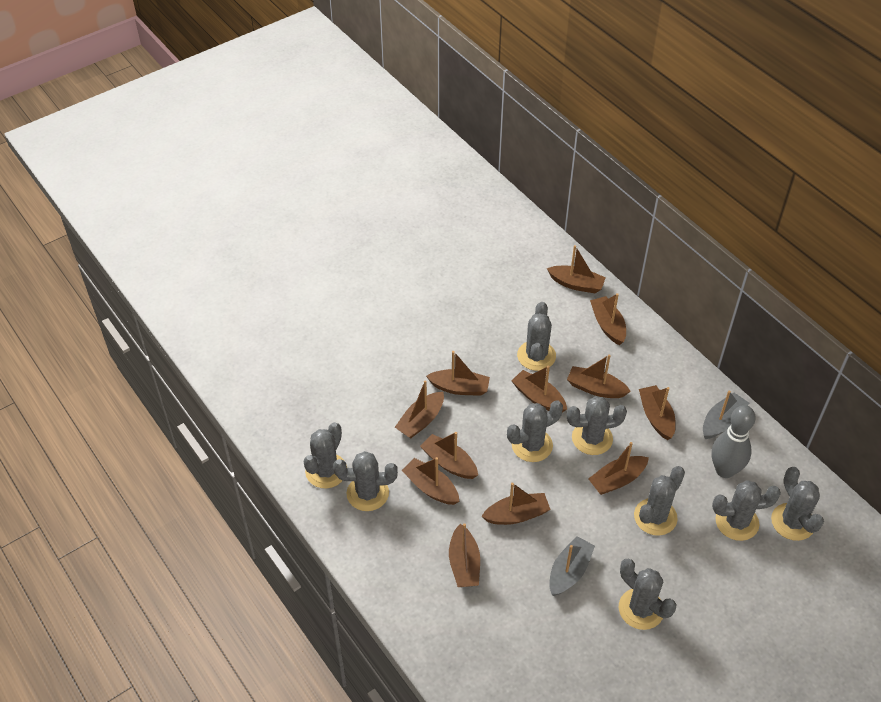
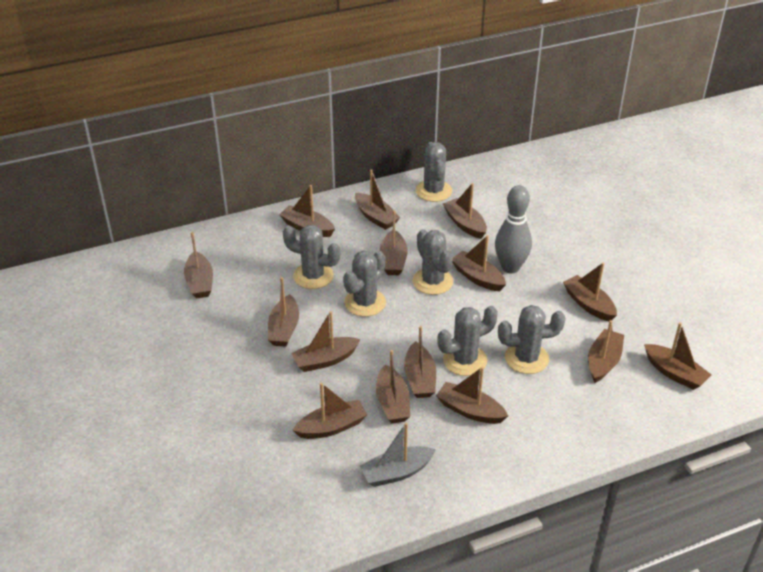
brown boat: [395,380,444,438] [402,457,459,505] [420,432,478,479] [426,351,490,396] [449,523,480,587] [481,483,551,525] [511,366,567,412] [547,245,606,293] [567,354,631,398] [588,442,649,495] [590,293,626,345] [639,385,676,440] = 12 -> [184,232,213,298] [268,277,299,347] [279,185,335,237] [291,311,360,372] [293,383,367,439] [355,169,400,230] [376,350,410,424] [380,210,408,275] [404,326,436,398] [436,367,508,424] [443,183,487,239] [452,235,506,291] [563,263,617,321] [588,320,624,383] [644,322,712,390] = 15
grey boat: [549,536,595,596] [703,391,749,439] = 2 -> [360,423,436,487] = 1
grey cactus: [304,422,347,488] [333,451,398,511] [507,400,563,462] [517,302,556,371] [567,396,627,455] [619,558,676,630] [634,466,685,536] [712,480,781,541] [771,467,824,541] = 9 -> [283,225,340,289] [343,251,386,317] [413,229,453,295] [416,142,452,202] [437,306,498,376] [498,305,566,374] = 6

